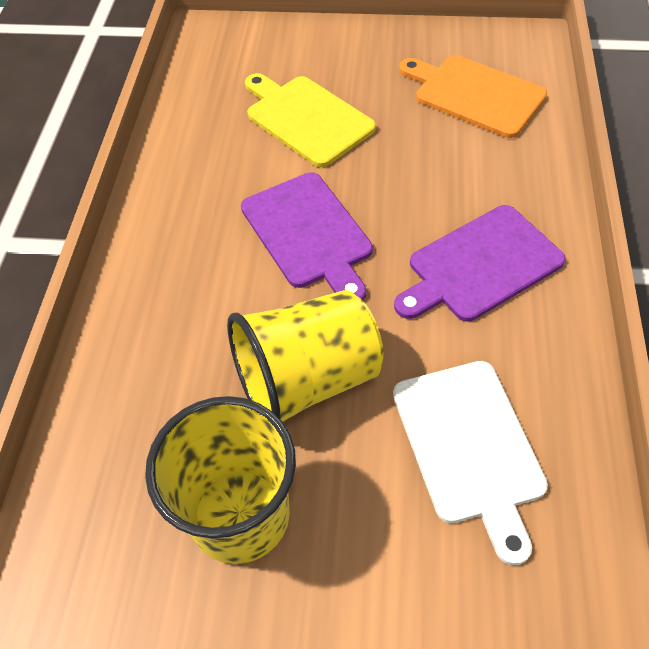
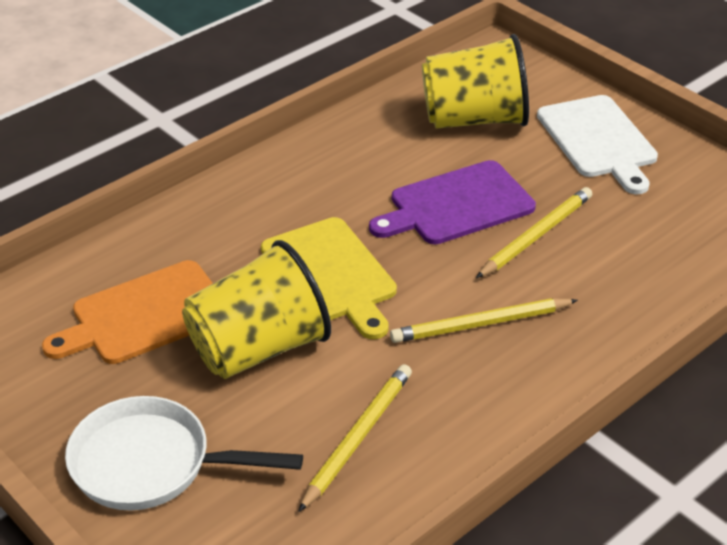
purple cutting board: [241,172,373,300] [394,205,566,322] = 2 -> [369,160,536,244] = 1
white pan: none = 0 -> [65,396,303,511] = 1
yellow pencil: none = 0 -> [298,364,412,512] [390,299,578,343] [476,187,592,278] = 3

